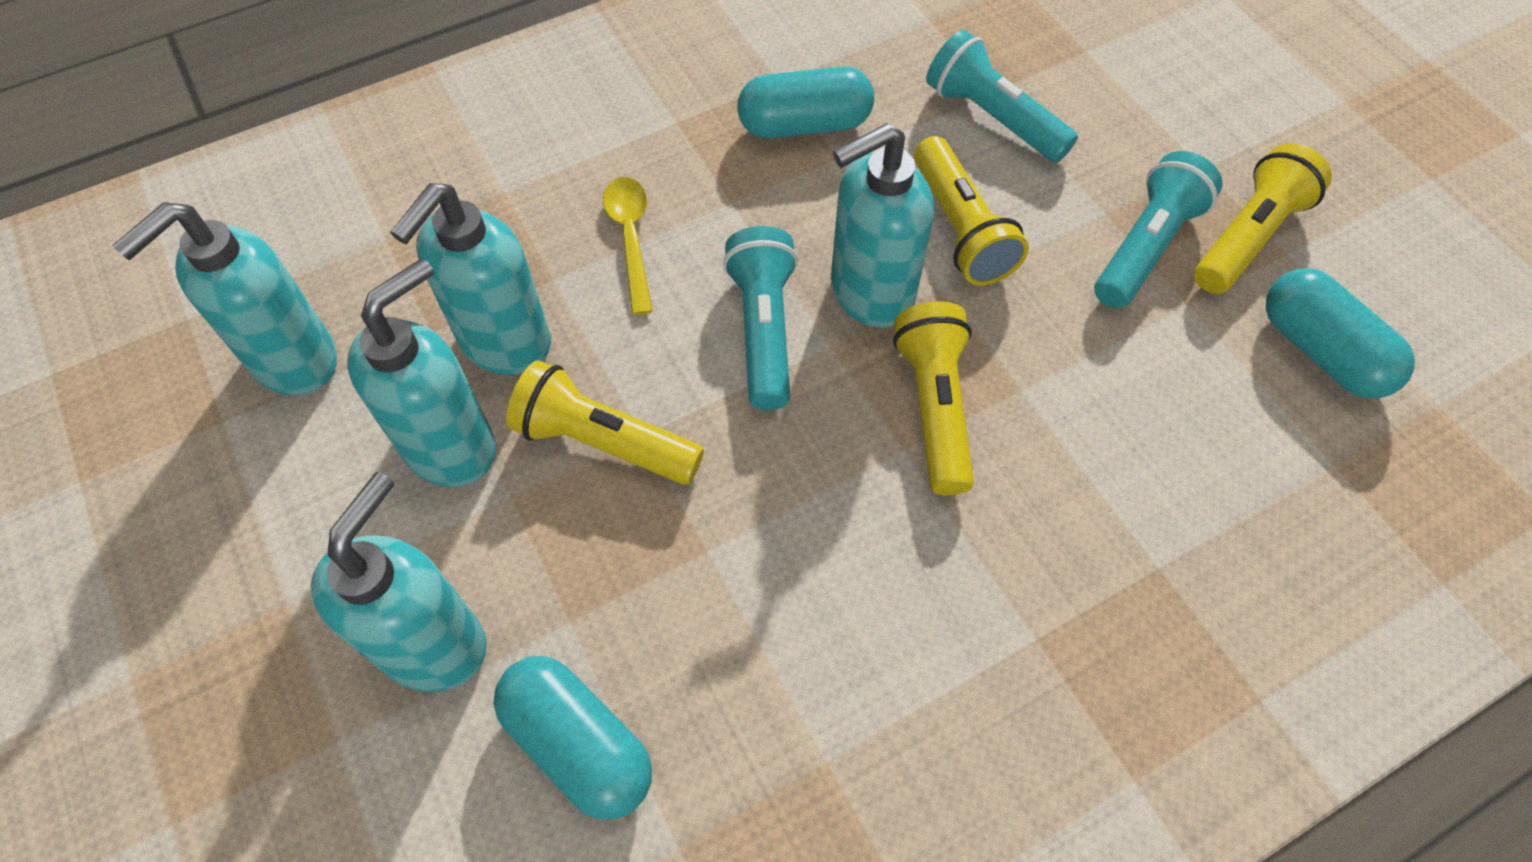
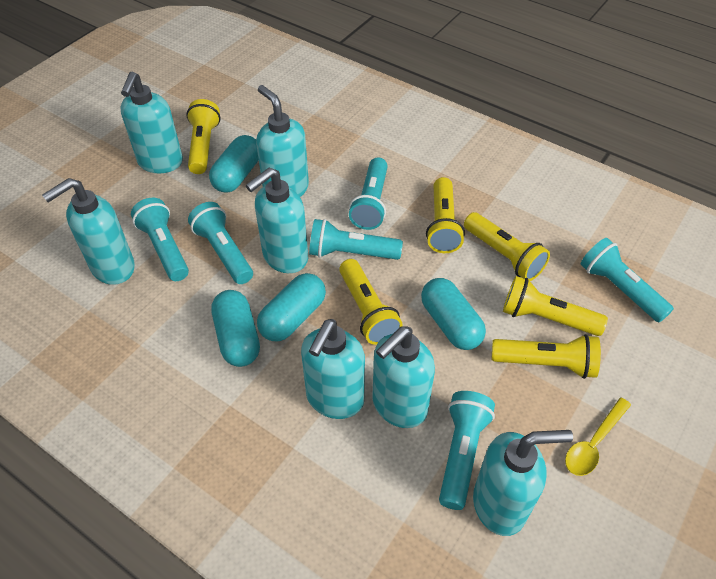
turquoise capsule: [493,656,652,820] [737,66,874,138] [1266,268,1415,398] = 3 -> [209,135,259,193] [211,290,260,367] [257,273,326,341] [421,278,486,350] = 4
turquoise flashlight: [723,226,798,410] [926,30,1078,163] [1094,151,1223,308] = 3 -> [131,198,189,281] [188,202,253,284] [309,219,403,260] [349,157,388,230] [439,391,495,510] [581,238,674,323] = 6
turquoise soap dispenser: [112,202,337,395] [311,472,487,692] [347,258,496,487] [390,183,551,375] [831,123,934,328] = 5 -> [42,178,135,285] [120,72,183,173] [246,167,308,273] [256,85,309,197] [301,319,365,419] [372,326,435,428] [473,430,573,536] = 7
yellow flashlight: [506,360,704,485] [893,301,974,495] [914,136,1029,286] [1194,143,1332,294] = 4 -> [186,99,221,174] [339,259,403,345] [426,177,465,253] [464,212,550,281] [492,334,601,379] [503,276,608,336] = 6

